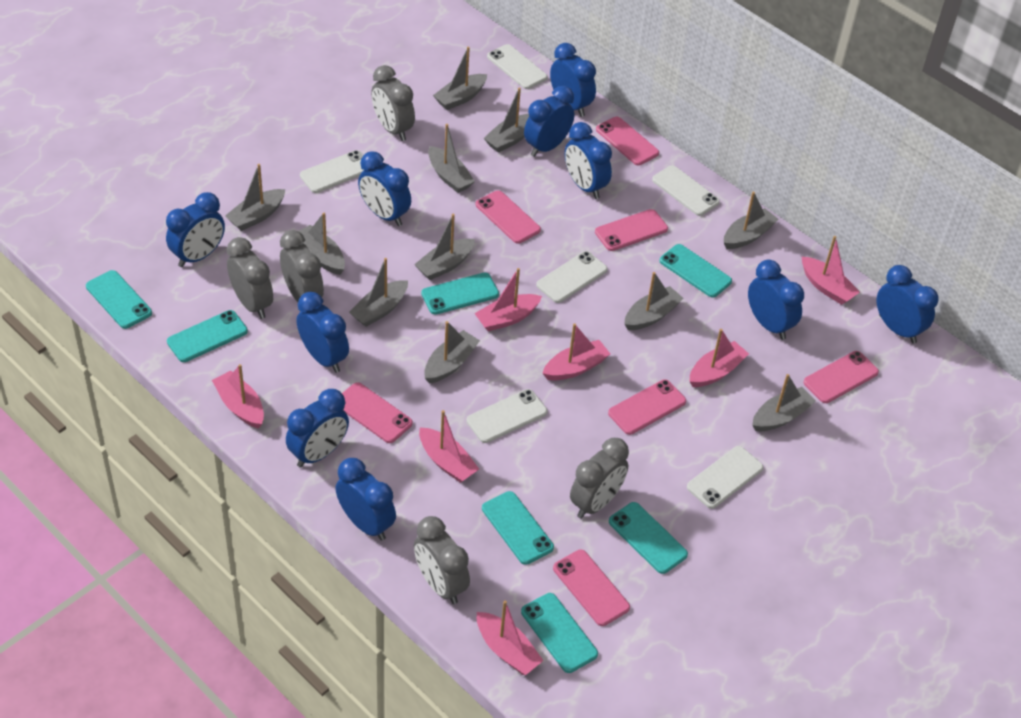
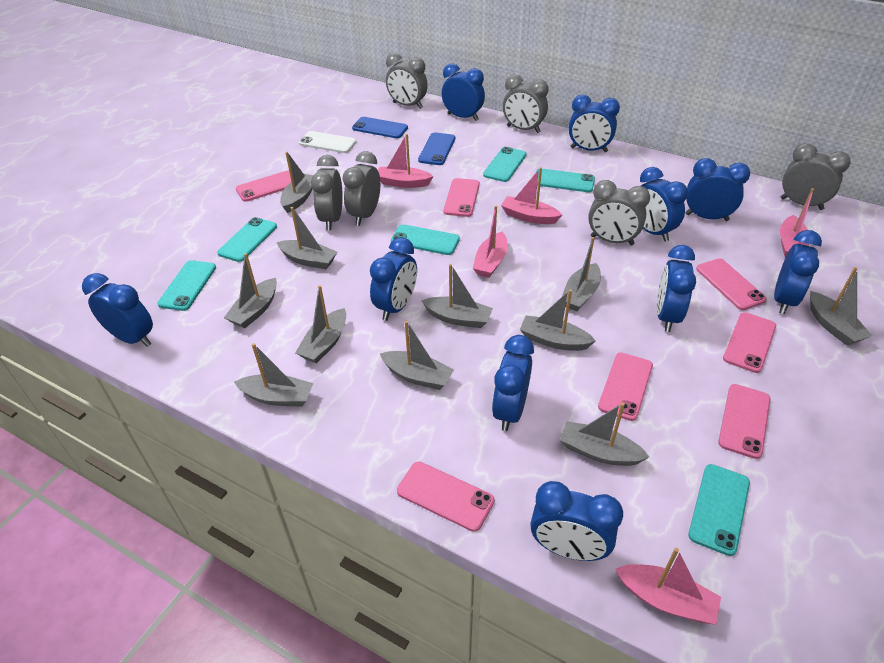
blue phone: none = 0 -> [352,117,408,138] [418,132,455,165] = 2
grey clock: [227,237,273,319] [280,230,324,302] [371,65,415,141] [414,516,470,604] [570,438,629,519] = 5 -> [311,155,343,230] [343,151,380,226] [386,53,428,109] [503,75,549,133] [588,180,650,245] [781,143,851,210] = 6
pink boat: [212,364,264,428] [419,410,479,483] [474,268,542,332] [477,600,544,675] [543,324,610,381] [689,329,749,387] [802,236,860,305] = 7 -> [378,134,434,188] [473,206,508,278] [501,167,562,224] [615,548,721,625] [780,188,814,258] = 5
turquoise phone: [86,270,152,329] [167,310,248,362] [421,273,499,315] [482,491,554,565] [521,593,598,673] [609,502,688,574] [660,244,732,298] = 7 -> [157,260,216,311] [217,217,277,262] [391,224,460,255] [483,147,526,182] [536,169,595,192] [688,464,750,556] = 6
white phone: [300,150,364,193] [466,389,547,443] [487,44,548,89] [536,251,608,303] [652,165,720,216] [687,446,764,509] = 6 -> [299,131,356,153] = 1

